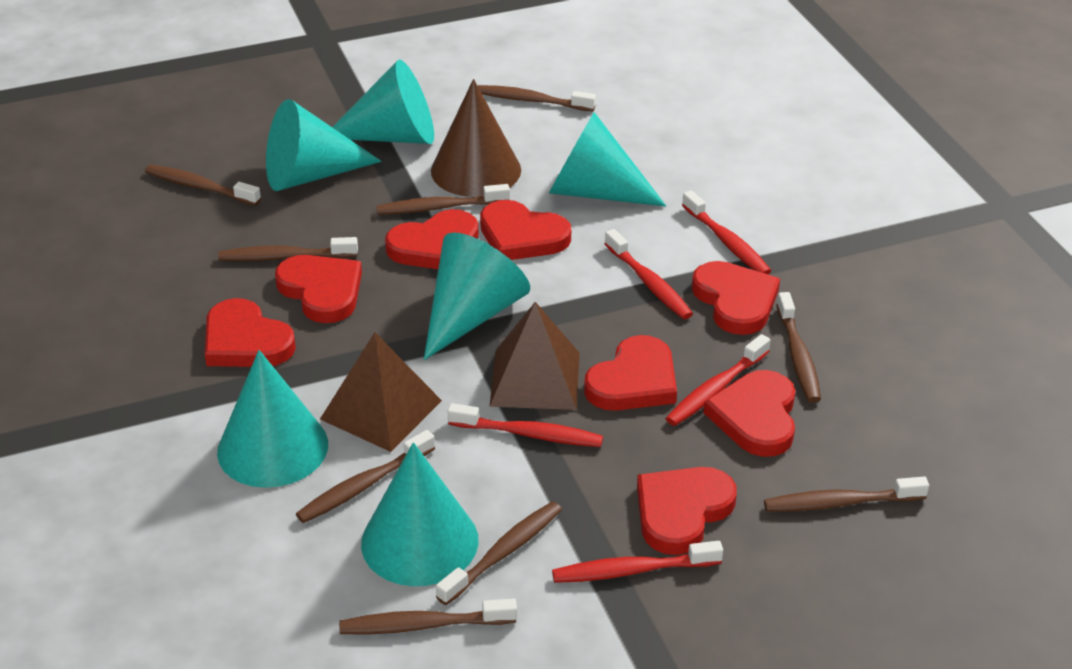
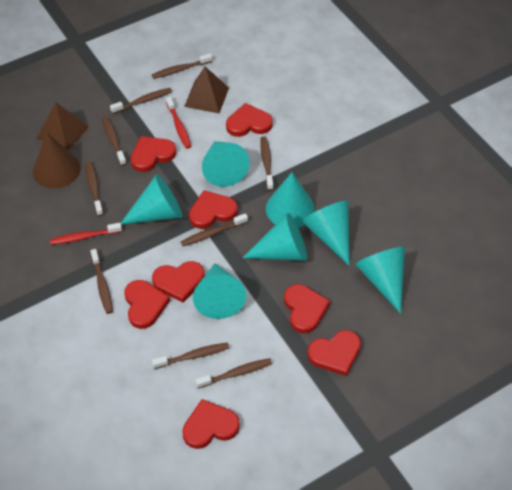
red toothbrush: [448,403,603,447] [552,541,723,583] [605,229,693,319] [665,334,770,426] [682,190,771,274] = 5 -> [50,223,122,245] [166,96,191,149] = 2
turquoise cone: [217,350,328,488] [266,99,382,191] [332,59,434,144] [361,442,479,586] [424,232,530,360] [549,112,666,207] = 6 -> [121,174,182,225] [193,263,246,319] [202,141,250,187] [243,213,307,261] [266,172,315,228] [302,201,349,265] [355,247,405,314] = 7

